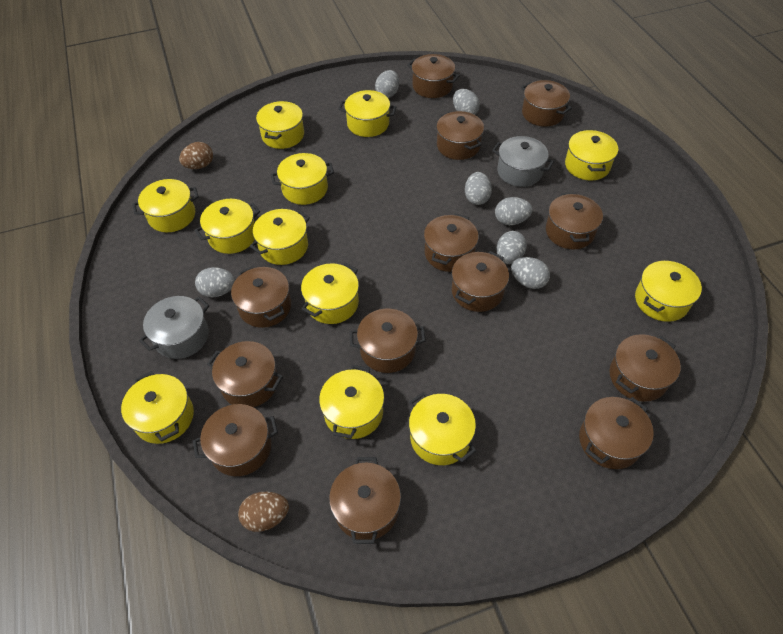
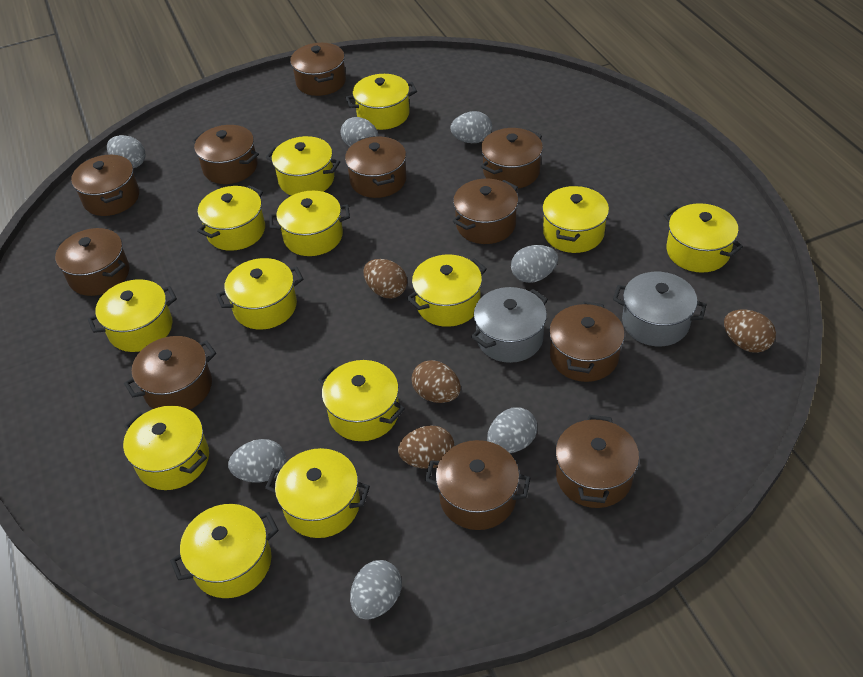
brown egg: [179,142,213,169] [238,492,289,532] = 2 -> [363,259,407,298] [398,425,455,469] [412,360,461,403] [724,310,776,353] = 4
brown pot: [193,404,278,476] [207,341,283,407] [231,266,291,328] [329,457,401,544] [350,309,426,373] [407,54,460,98] [424,213,479,272] [436,111,484,160] [452,251,509,312] [521,80,572,126] [546,192,603,249] [579,397,654,469] [610,334,681,402] = 13 -> [55,228,129,296] [71,155,139,216] [124,336,216,410] [192,125,259,184] [290,43,346,96] [345,136,406,198] [425,440,530,530] [453,179,518,244] [481,128,543,189] [549,301,625,382] [555,415,639,508] = 11
yellow pot: [121,371,194,444] [132,179,199,232] [195,199,260,254] [250,209,310,265] [256,101,304,149] [271,153,334,205] [301,263,359,324] [319,365,384,439] [338,90,396,137] [409,392,476,465] [565,129,618,181] [635,261,702,322] = 12 -> [88,279,177,352] [123,406,209,490] [170,504,279,598] [197,185,265,251] [216,258,303,330] [265,448,370,538] [266,136,340,196] [269,191,350,256] [318,360,405,441] [345,74,417,130] [407,255,487,327] [542,185,609,253] [663,203,743,273] = 13

